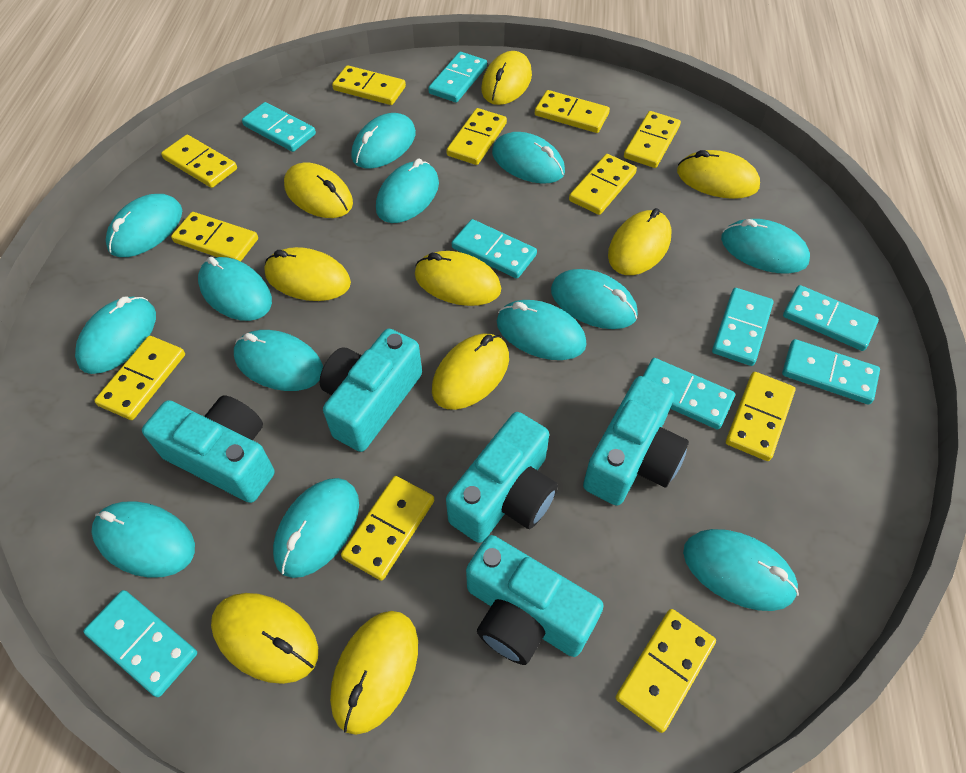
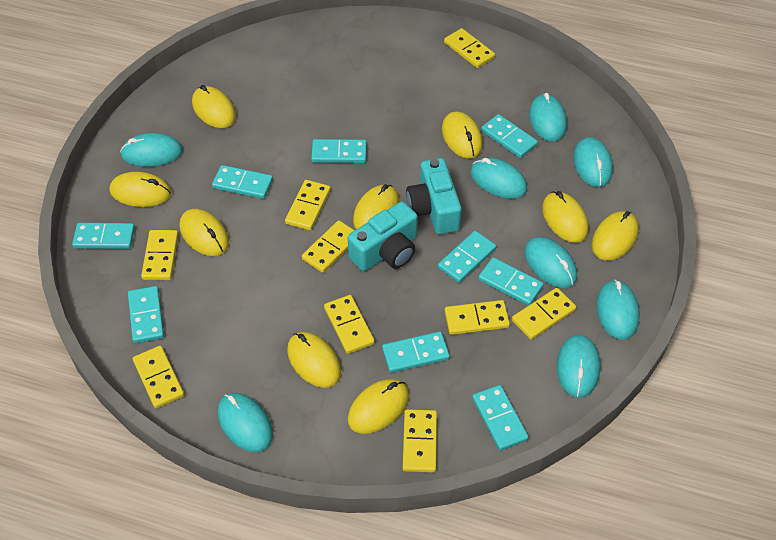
turquoise camera: [142,396,274,503] [319,329,422,452] [446,412,558,543] [466,535,604,665] [583,376,689,506] = 5 -> [348,201,418,271] [406,158,462,234] = 2
turquoise domino: [83,590,197,697] [242,102,316,152] [428,52,487,103] [452,219,537,279] [643,358,735,430] [712,288,774,366] [782,339,880,405] [783,285,879,351] = 8 -> [72,223,135,249] [128,286,164,343] [212,165,273,199] [311,139,367,163] [382,331,450,373] [438,231,496,283] [472,385,529,451] [478,257,544,306] [481,114,538,158] = 9
turquoise mouse: [75,297,156,374] [91,501,195,578] [106,194,182,257] [198,257,272,321] [234,330,323,391] [273,478,359,578] [351,113,416,169] [376,158,439,223] [492,132,565,184] [497,300,587,360] [551,269,638,329] [683,529,799,611] [721,219,810,274] = 13 -> [120,133,183,167] [218,393,273,452] [471,158,527,199] [525,237,577,288] [529,93,567,141] [557,335,601,398] [573,137,613,187] [596,279,640,340] = 8
yellow domino: [94,336,185,420] [161,135,237,188] [171,212,258,261] [332,65,406,105] [341,476,434,581] [446,108,507,165] [535,90,610,133] [569,154,637,215] [615,609,716,733] [624,111,681,168] [726,372,795,461] = 11 -> [133,346,184,408] [141,230,179,280] [285,180,331,230] [302,220,355,273] [324,295,375,354] [403,409,437,472] [444,28,495,68] [445,300,510,335] [512,288,576,340] = 9

